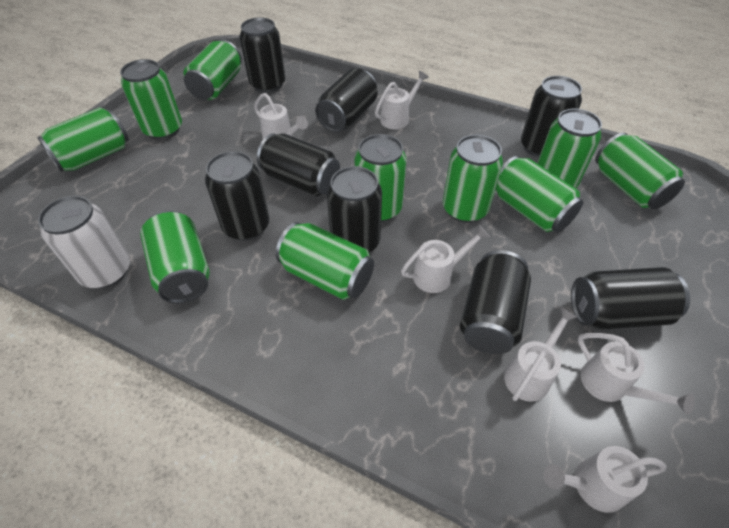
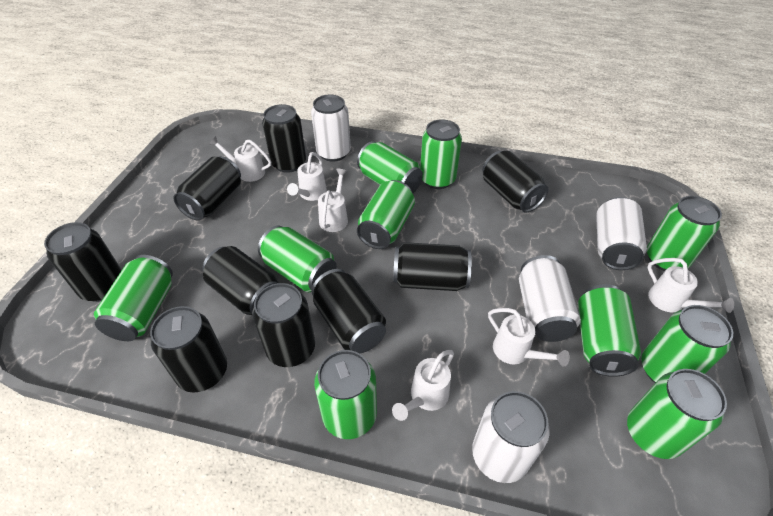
black can: [205,151,270,241] [240,17,285,93] [257,133,340,196] [315,68,377,132] [327,166,382,253] [460,250,531,354] [521,76,582,157] [571,267,690,330] = 8 -> [44,222,122,302] [150,306,227,393] [173,156,241,221] [202,246,279,315] [252,283,315,367] [262,104,306,173] [311,269,386,354] [393,242,472,291] [482,151,548,212] = 9
white can: [38,196,130,289] = 1 -> [311,94,351,162] [472,391,550,483] [519,255,581,342] [596,197,647,270] = 4

